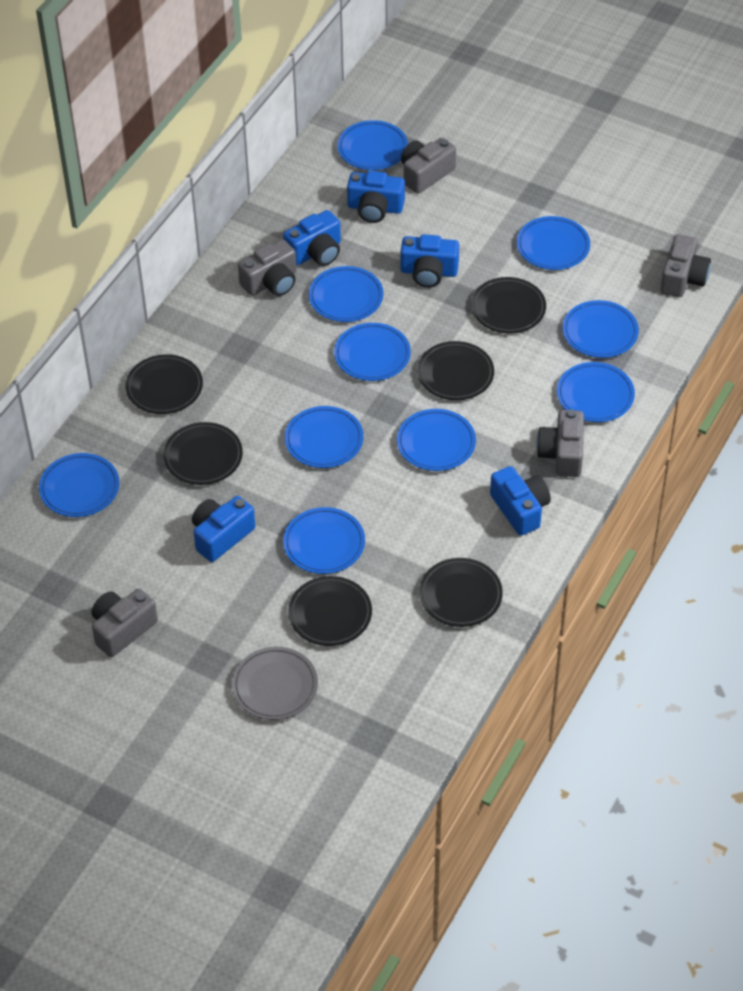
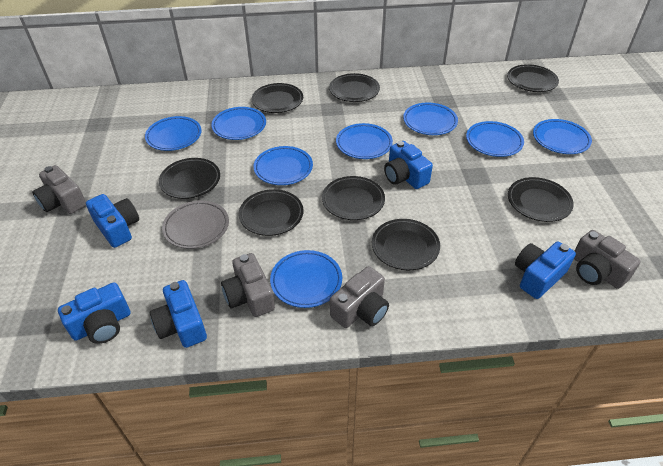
black plate: [125,354,203,414] [163,422,243,485] [288,576,372,646] [417,341,494,400] [419,558,503,627] [471,277,546,333] = 6 -> [159,158,220,199] [239,189,303,236] [252,83,303,113] [322,176,385,220] [329,73,380,102] [372,219,440,270] [507,64,559,92] [508,177,574,222] = 8
blue plate: [39,453,119,517] [283,507,365,574] [285,406,364,468] [309,266,383,322] [334,323,411,381] [337,120,408,170] [397,409,476,471] [517,216,590,270] [557,362,635,422] [563,300,639,358] = 10 -> [145,116,201,151] [211,107,266,140] [254,146,313,185] [270,250,342,308] [336,123,393,159] [403,103,458,135] [466,121,524,157] [533,119,592,154] = 8
grey camera: [92,589,158,657] [238,239,296,296] [401,138,456,194] [536,409,584,477] [660,234,711,297] = 5 -> [32,165,86,214] [221,253,275,317] [330,266,389,328] [574,230,641,289] = 4

